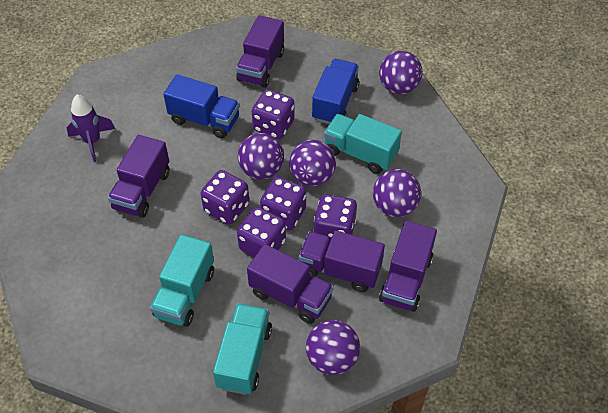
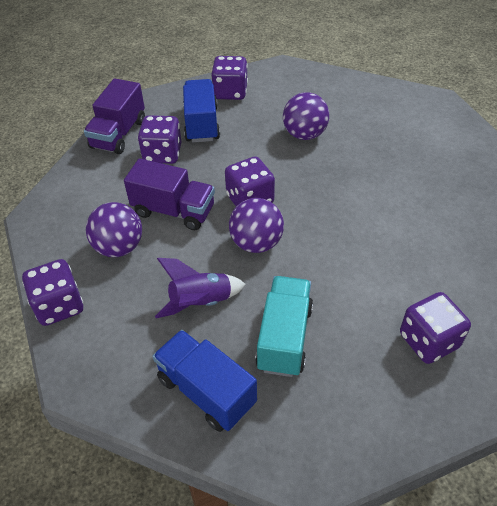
purple ball: [237,133,284,180] [289,140,336,186] [306,320,360,375] [373,169,421,217] [379,51,422,94] = 5 -> [86,202,142,257] [229,198,284,253] [283,92,329,140] = 3
purple truck: [108,135,170,218] [236,15,284,88] [247,244,334,324] [299,231,385,292] [379,221,437,312] = 5 -> [84,78,145,154] [124,158,215,230] = 2
turquoise truck: [150,235,214,327] [213,303,272,395] [324,114,402,174] = 3 -> [255,276,313,377] = 1

